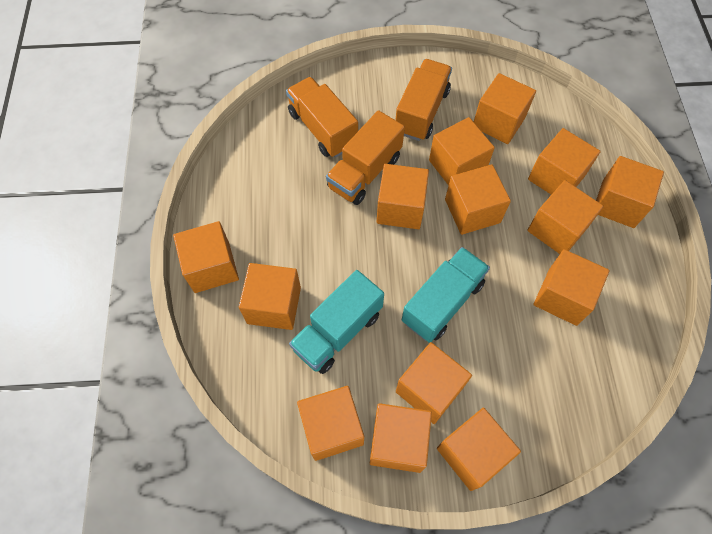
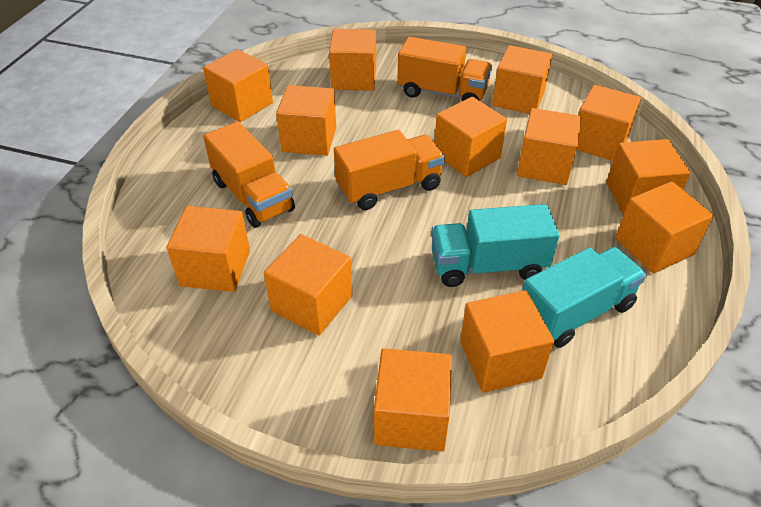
orange cube: [173,221,239,293] [239,263,301,330] [297,386,364,461] [370,403,432,473] [377,164,429,229] [396,342,472,424] [429,117,495,185] [437,408,521,491] [445,164,511,235] [474,73,536,144] [527,180,604,254] [528,128,601,195] [534,249,610,326] [596,156,664,228] = 14 -> [167,206,250,292] [203,49,273,122] [264,234,353,335] [276,85,336,156] [329,29,376,91] [374,348,452,452] [434,97,507,177] [460,290,554,393] [492,45,552,114] [517,108,582,185] [577,85,641,161] [606,139,691,215] [616,181,714,273] = 13

